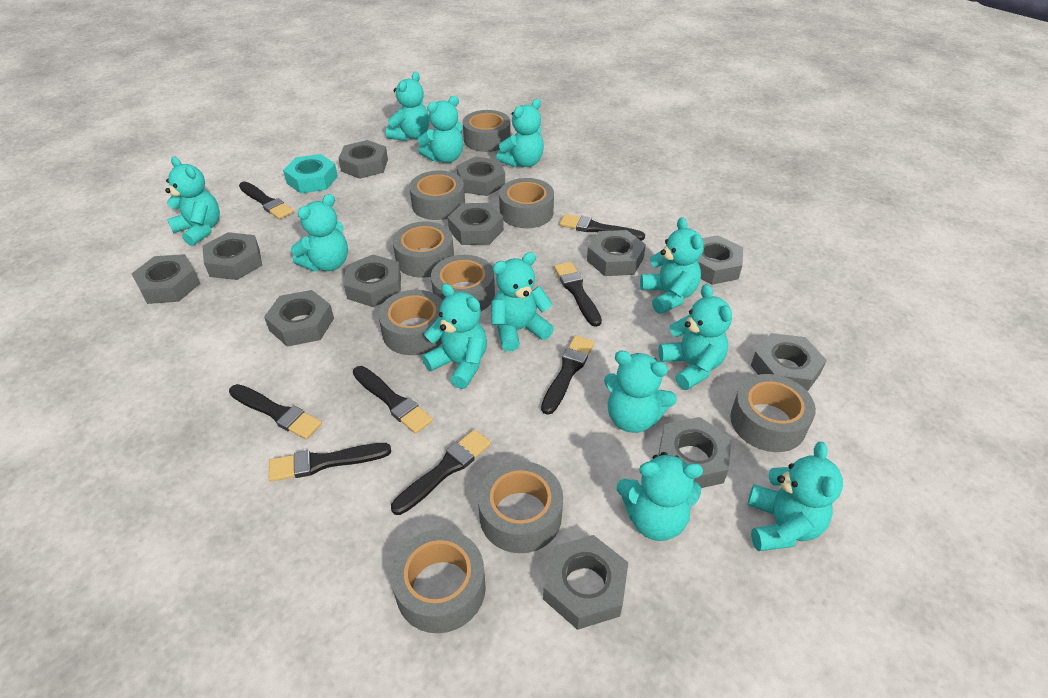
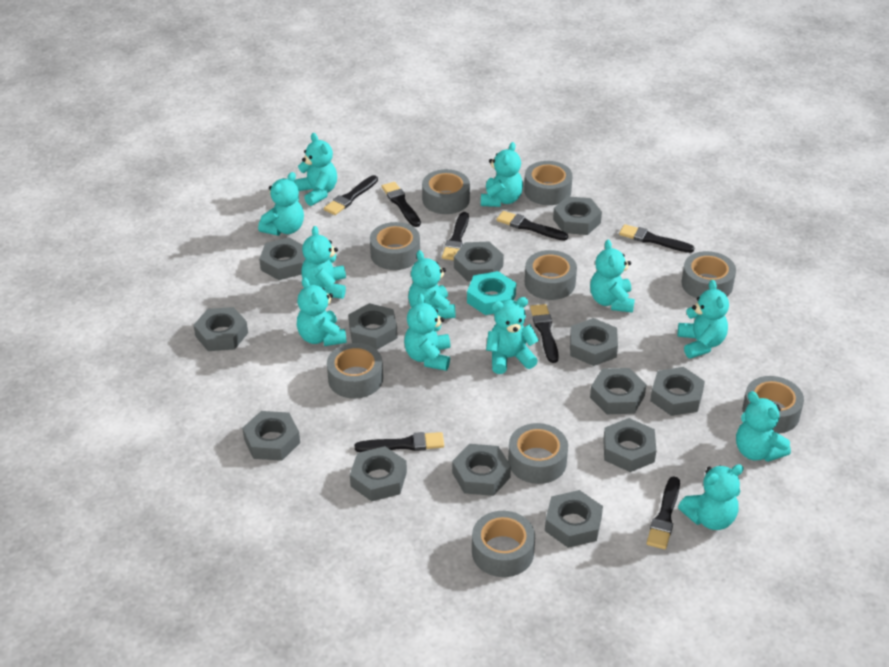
grey nut: [132,254,201,304] [203,232,262,280] [264,290,334,347] [338,140,388,179] [344,254,401,307] [448,203,504,245] [457,156,505,196] [543,535,628,630] [587,230,646,276] [658,417,732,488] [697,235,743,285] [751,333,827,392] = 12 -> [194,307,248,351] [242,411,300,461] [259,237,305,280] [348,303,398,350] [350,446,407,501] [452,444,511,496] [454,242,504,282] [545,490,603,548] [553,196,602,235] [570,318,618,366] [590,368,646,414] [603,418,656,472] [650,367,705,416] = 13

